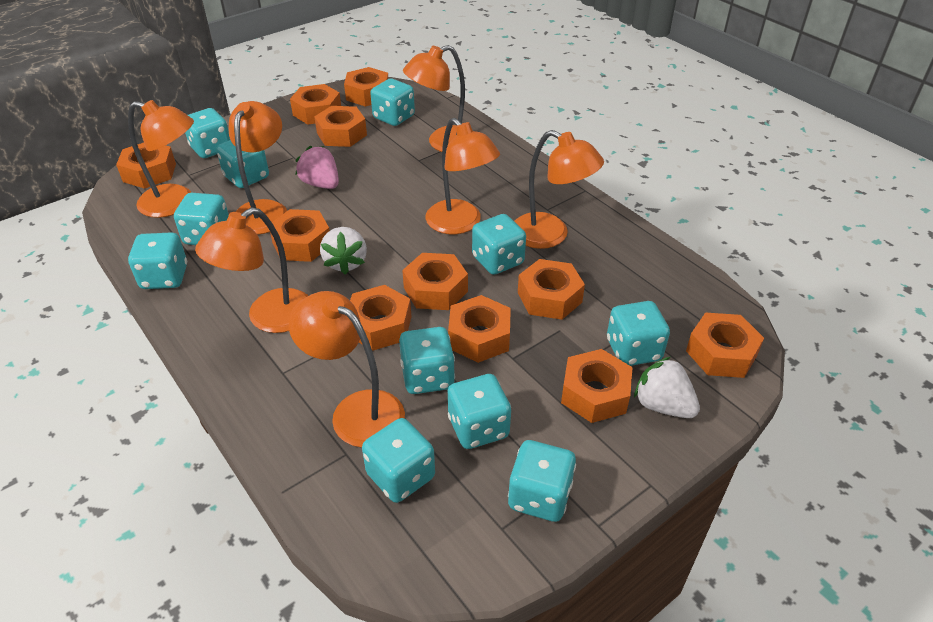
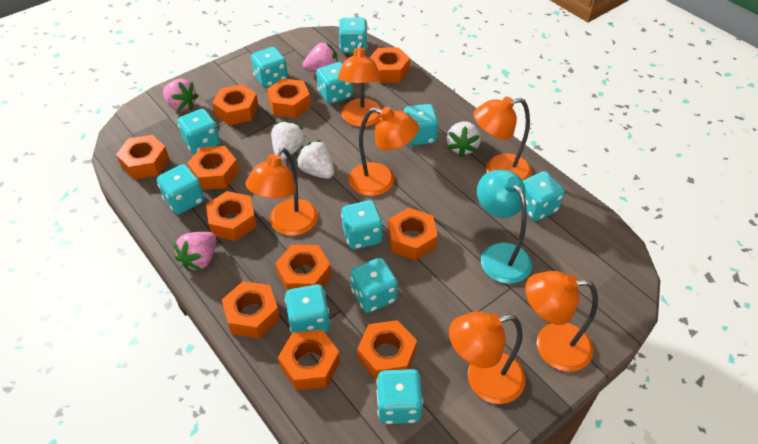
orange lamp: [128,100,194,218] [195,207,308,333] [229,101,287,235] [288,291,405,448] [403,45,465,152] [425,118,500,234] [514,130,604,249] = 7 -> [245,148,318,236] [338,42,382,127] [349,107,419,196] [449,311,525,404] [474,96,532,181] [525,271,598,372] = 6
pink strawberry: [295,145,339,189] = 1 -> [163,79,199,111] [173,232,217,271] [303,42,338,72] = 3
turquoise lamp: none = 0 -> [477,170,532,284] = 1
white strawberry: [320,227,367,275] [634,357,700,418] = 2 -> [271,120,306,160] [296,140,334,179] [447,121,481,157] = 3

